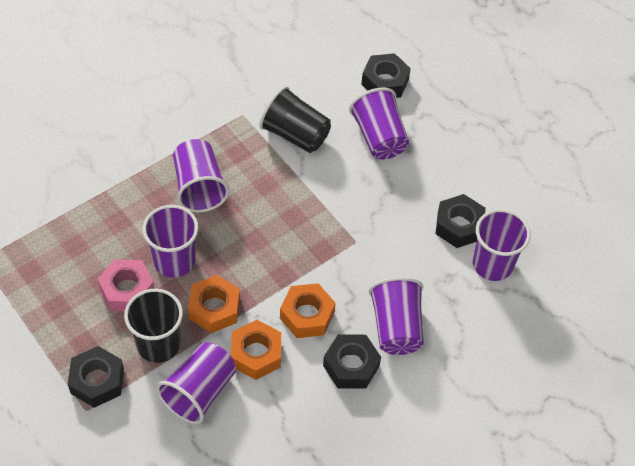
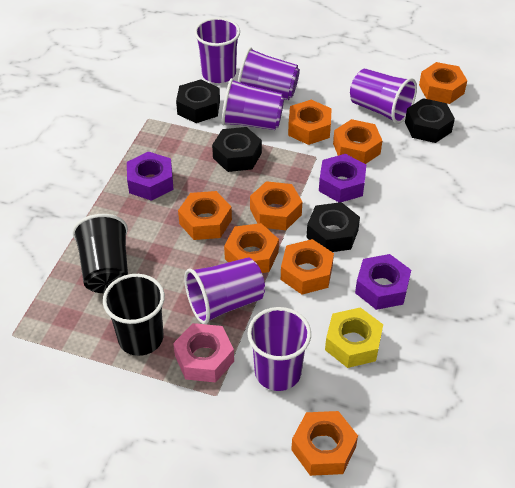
orange nut: [188,275,240,333] [231,320,281,380] [280,283,336,338] = 3 -> [178,191,232,240] [224,223,279,273] [250,181,302,230] [281,239,334,295] [288,100,332,145] [291,411,358,476] [333,119,383,164] [419,62,467,104] = 8
purple nut: none = 0 -> [127,151,174,201] [319,154,366,202] [355,254,411,310] = 3
yellow nut: none = 0 -> [325,307,383,368] = 1

